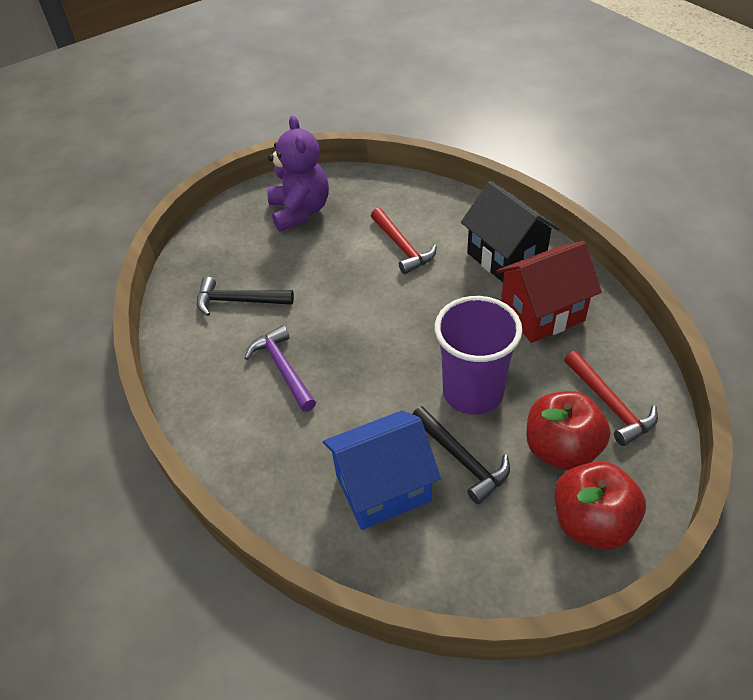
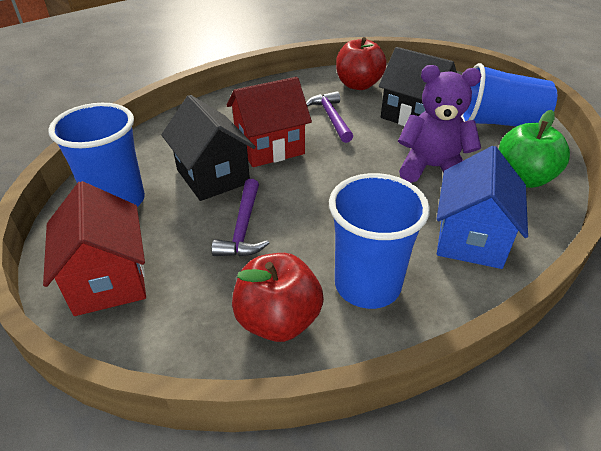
black hammer: [197,277,294,316] [412,406,510,504] = 2 -> none = 0
black house: [461,181,560,282] = 1 -> [161,95,256,201] [378,47,457,126] = 2
blue cup: none = 0 -> [49,103,145,207] [329,173,430,309] [461,63,557,127] = 3
green apple: none = 0 -> [499,110,570,188] = 1
purple cup: [435,296,522,415] = 1 -> none = 0
purple hammer: [245,325,316,412] = 1 -> [211,179,269,257] [306,91,353,143] = 2
red hammer: [371,208,437,274] [564,351,658,446] = 2 -> none = 0
red house: [496,241,602,343] = 1 -> [43,181,146,316] [227,77,312,167] = 2

